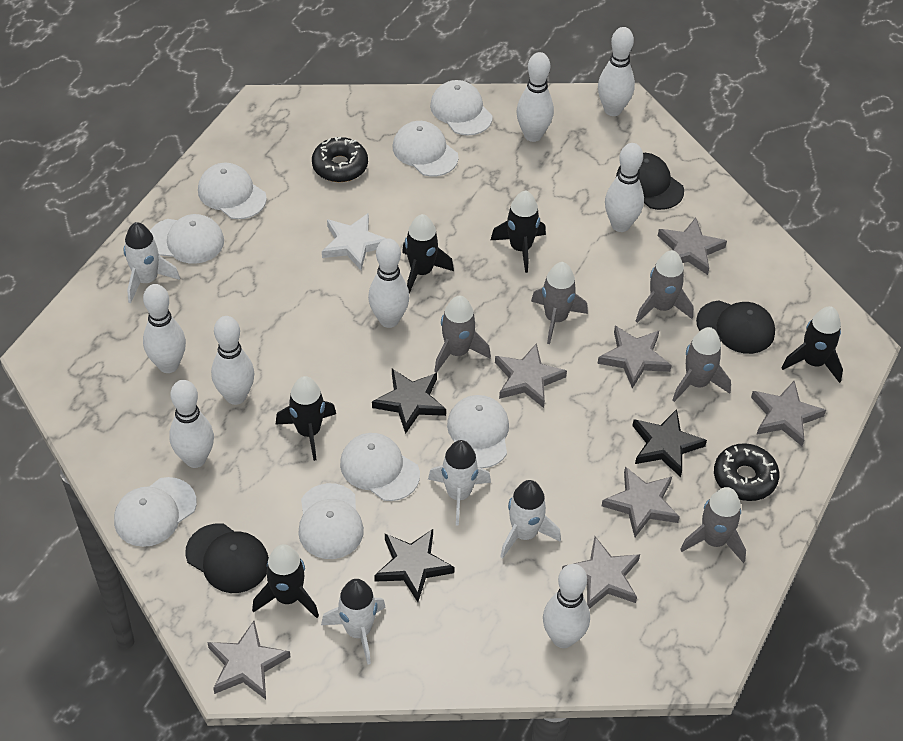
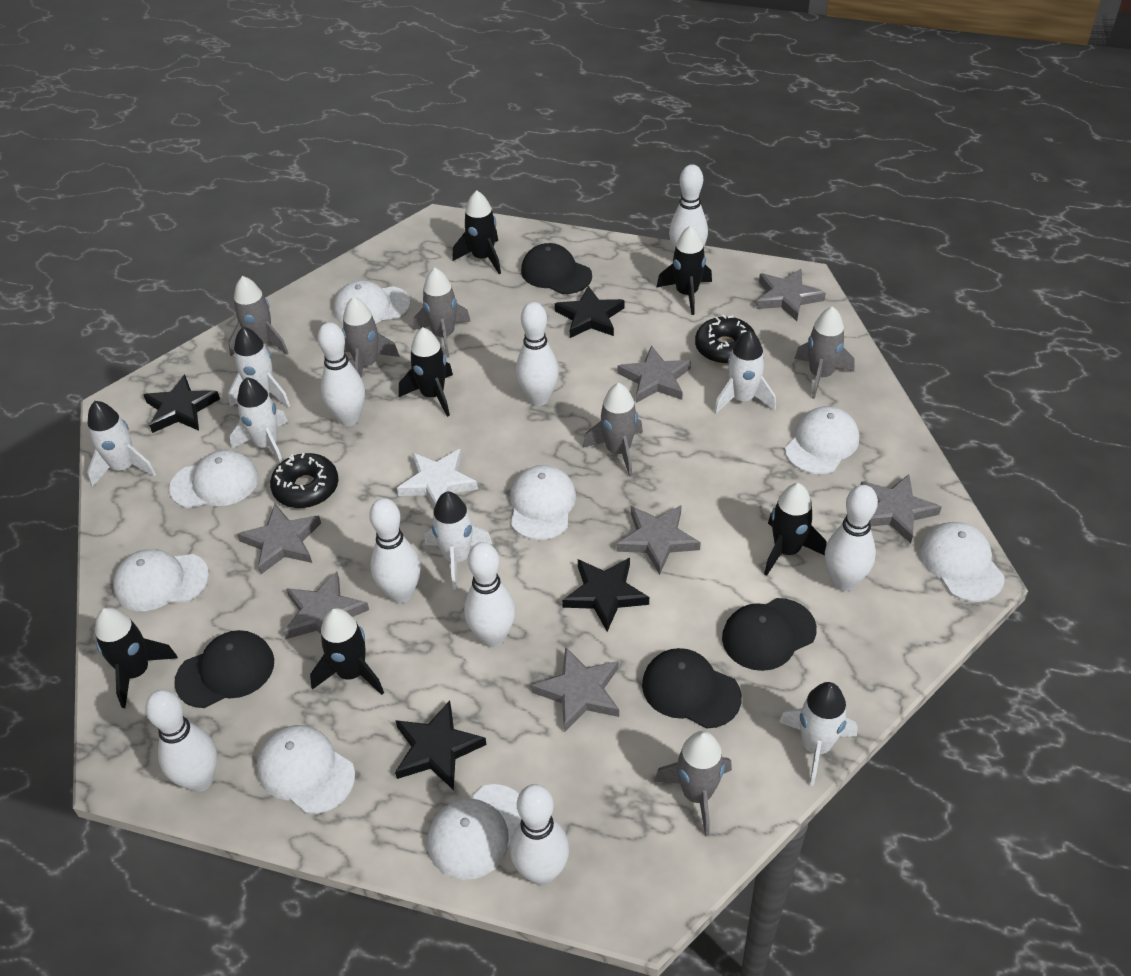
black cap: [185,523,269,593] [616,153,684,210] [696,300,775,354] = 3 -> [174,630,274,708] [521,243,592,294] [642,648,742,729] [722,598,817,671] = 4
black rocket: [252,544,319,618] [275,376,336,461] [402,214,454,294] [491,190,546,273] [782,306,843,383] = 5 -> [95,607,178,708] [310,608,384,695] [399,327,453,417] [452,190,501,274] [656,226,712,315] [764,483,826,576] = 6
black star: [372,369,446,434] [374,529,455,602] [632,409,707,477] = 3 -> [143,375,220,433] [395,700,487,790] [555,286,625,338] [562,558,649,632] = 4
grey rocket: [434,296,491,373] [531,262,588,344] [636,250,693,323] [673,327,731,402] [680,487,746,563] = 5 -> [228,276,288,356] [342,296,400,377] [413,268,471,358] [583,383,643,477] [654,731,732,836] [795,306,855,399] = 6
white rocket: [124,222,180,303] [321,579,386,665] [428,440,491,526] [500,480,561,559] = 4 -> [87,401,156,487] [228,327,290,407] [230,377,288,463] [425,491,492,590] [714,330,776,414] [779,682,858,786] = 6

